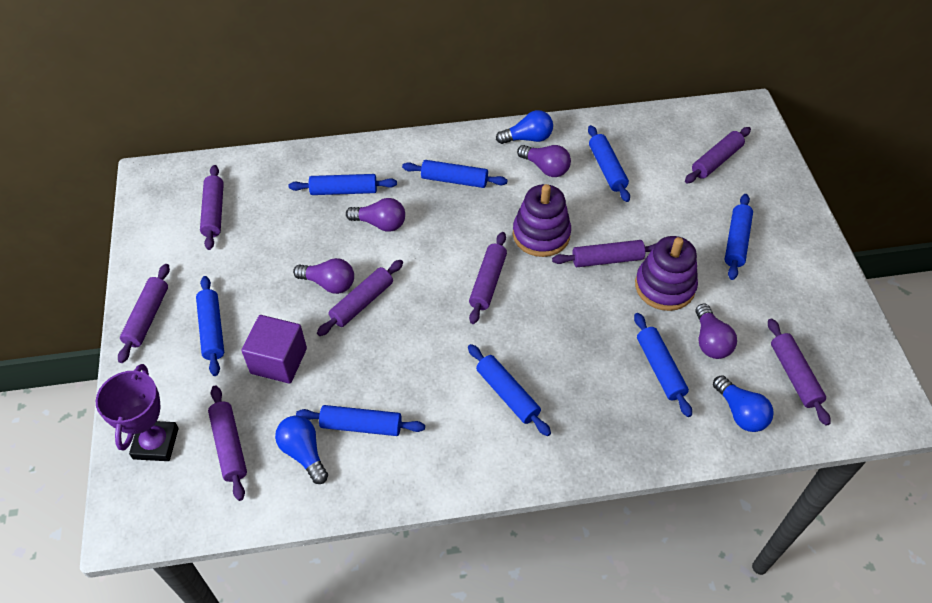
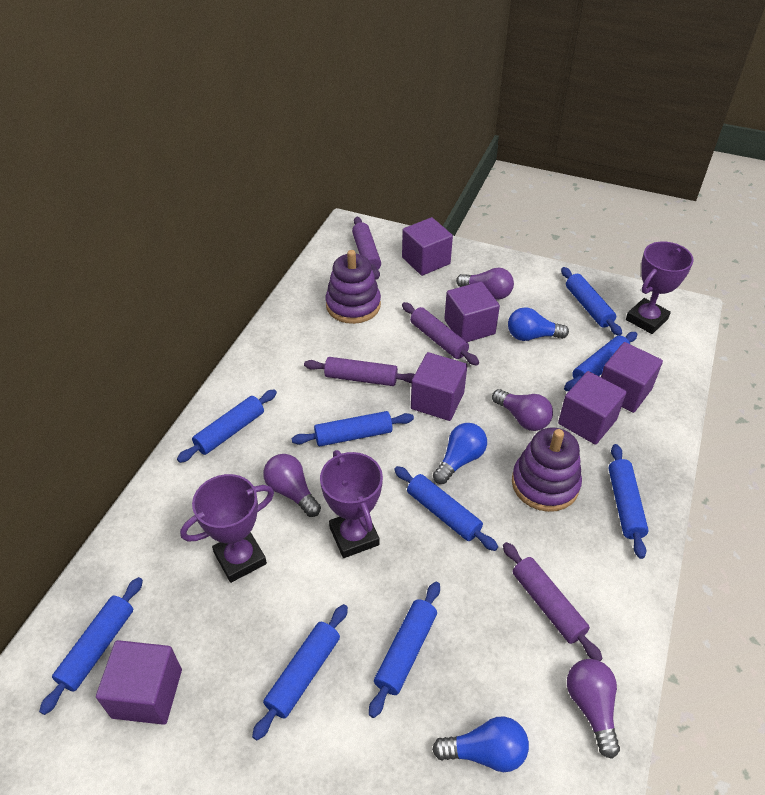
blue rolling pin: [196,276,224,376] [288,174,397,195] [296,405,425,436] [402,160,508,188] [468,344,551,436] [588,125,630,202] [634,313,692,417] [725,194,753,280] = 8 -> [39,577,143,715] [177,389,277,463] [252,604,348,740] [292,411,414,446] [369,582,440,718] [394,466,498,551] [561,267,622,336] [564,332,637,391] [608,444,649,559] = 9
purple cube: [241,315,307,384] = 1 -> [96,640,182,725] [402,217,453,276] [411,352,467,421] [444,282,500,342] [558,371,627,445] [601,342,663,413] = 6
purple rolling pin: [118,264,170,363] [200,165,224,250] [208,385,247,501] [317,260,403,336] [469,232,507,324] [552,240,656,267] [685,127,751,183] [768,318,831,426] = 8 -> [304,357,415,386] [352,217,381,280] [402,302,479,366] [503,542,603,661] = 4
purple trophy: [96,364,179,461] = 1 -> [180,474,274,583] [320,450,383,558] [626,241,694,334] = 3

